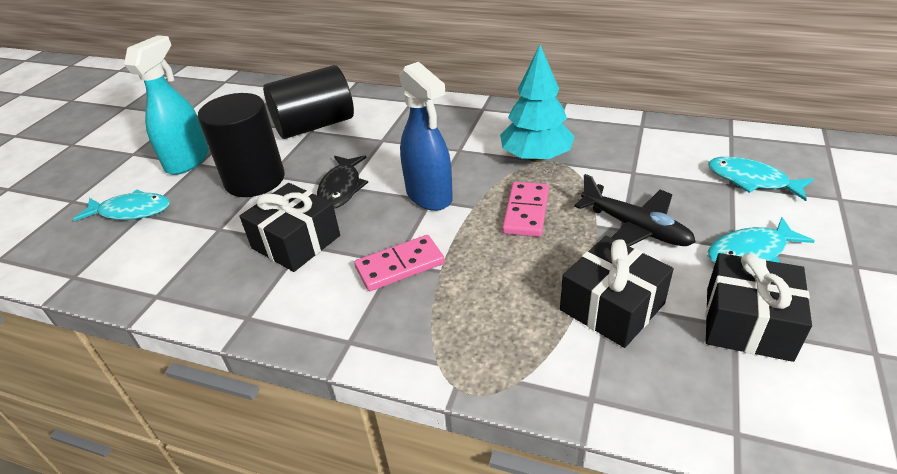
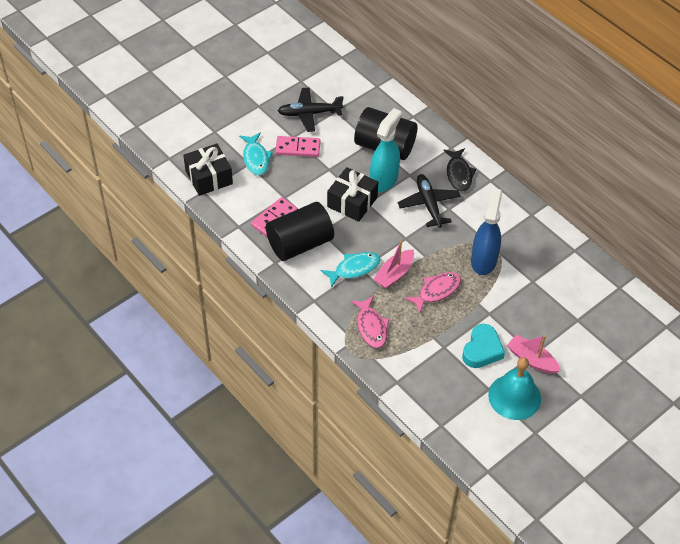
black gift: [239,183,340,272] [560,236,674,348] [706,253,812,362] = 3 -> [183,143,233,196] [327,167,378,222] = 2
black plane: [574,174,695,247] = 1 -> [278,87,344,132] [398,174,461,228] = 2
pink boat: none = 0 -> [373,241,414,289] [507,335,561,374] = 2
pink fish: none = 0 -> [351,296,389,348] [405,272,461,313] = 2
turquoise bell: none = 0 -> [488,357,541,420] = 1
turquoise fish: [73,190,170,221] [708,157,814,201] [708,217,815,264] = 3 -> [239,132,273,175] [321,252,381,288] = 2
turquoise heart: none = 0 -> [462,324,505,368] = 1
turquoise tree: [500,45,575,162] = 1 -> none = 0

